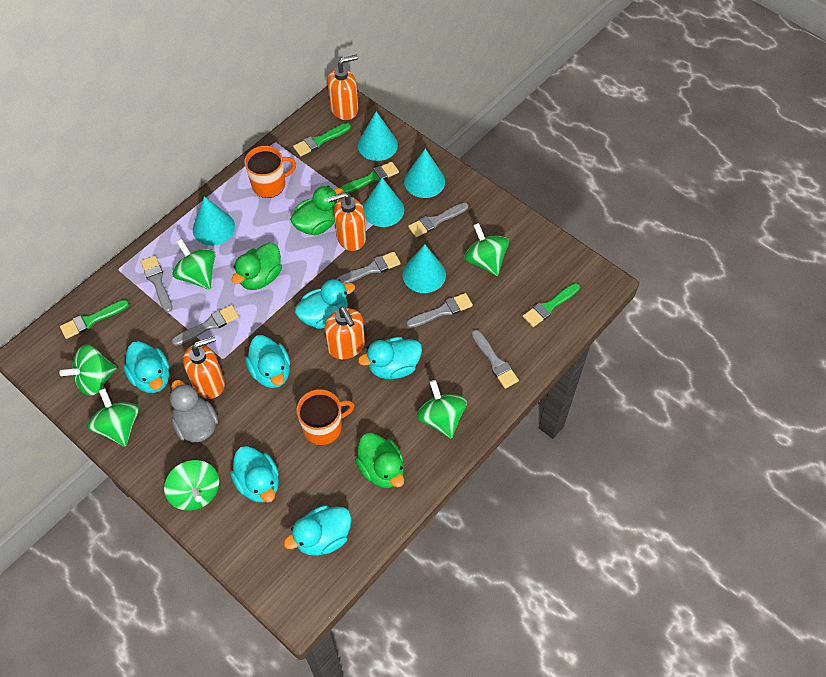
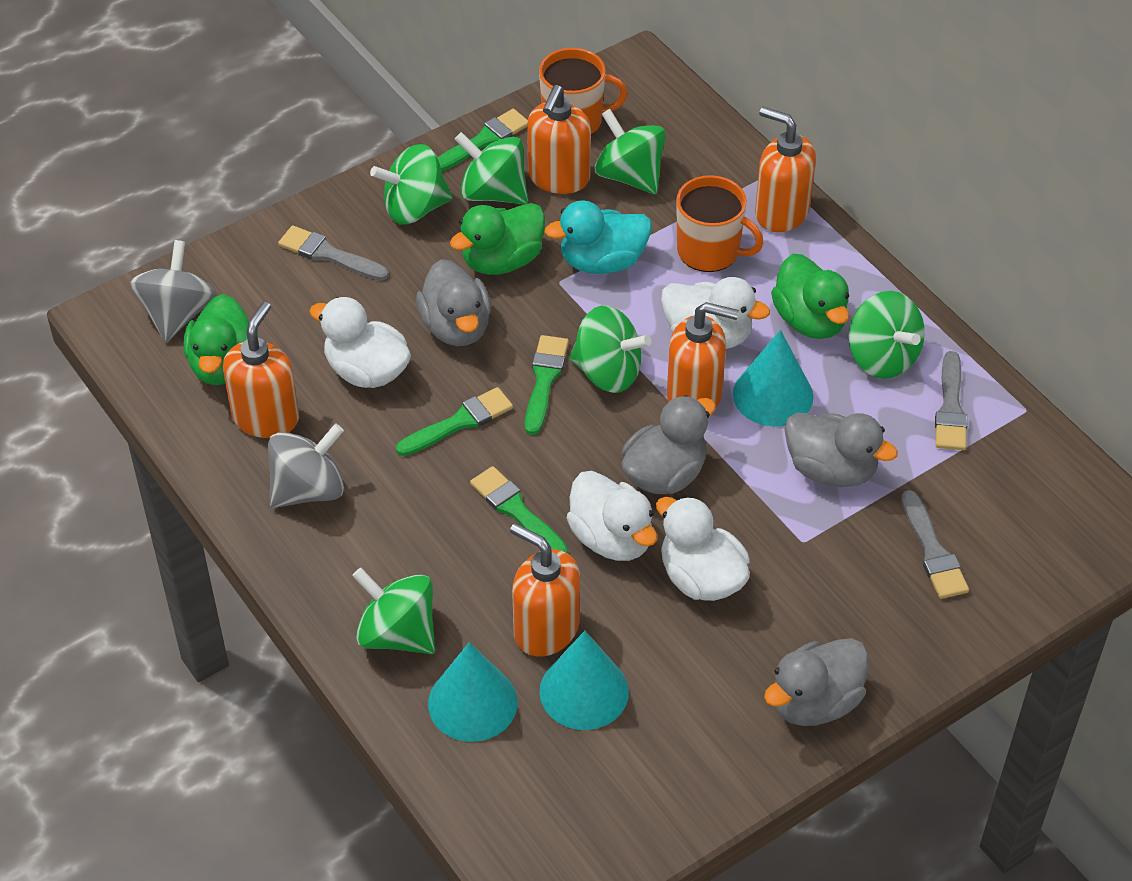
grey brush: [141,256,172,312] [172,305,239,346] [336,252,401,284] [406,293,473,328] [408,203,468,237] [472,330,519,389] = 6 -> [278,225,389,281] [901,490,969,599] [935,351,968,450] = 3
grey duck: [170,380,218,442] = 1 -> [416,259,491,346] [621,395,716,494] [764,638,869,726] [785,412,898,487] = 4
grey spinning top: none = 0 -> [130,240,217,342] [268,423,344,508] = 2
orange soap dispenser: [183,336,225,399] [324,307,365,359] [327,55,358,120] [327,192,366,251] = 4 -> [223,302,299,438] [510,523,580,657] [527,85,591,194] [667,302,739,409] [755,107,816,232] = 5
turquoise cone: [193,196,235,246] [358,111,398,161] [363,178,404,227] [402,244,446,293] [404,149,445,198] = 5 -> [428,642,518,742] [540,631,629,730] [733,330,813,427] = 3
turquoise duck: [123,341,169,393] [230,446,279,502] [245,335,290,388] [284,505,351,556] [295,279,355,329] [358,337,422,379] = 6 -> [544,200,652,274] = 1
white duck: none = 0 -> [309,297,411,388] [567,471,657,561] [656,496,750,601] [661,277,770,349] = 4

